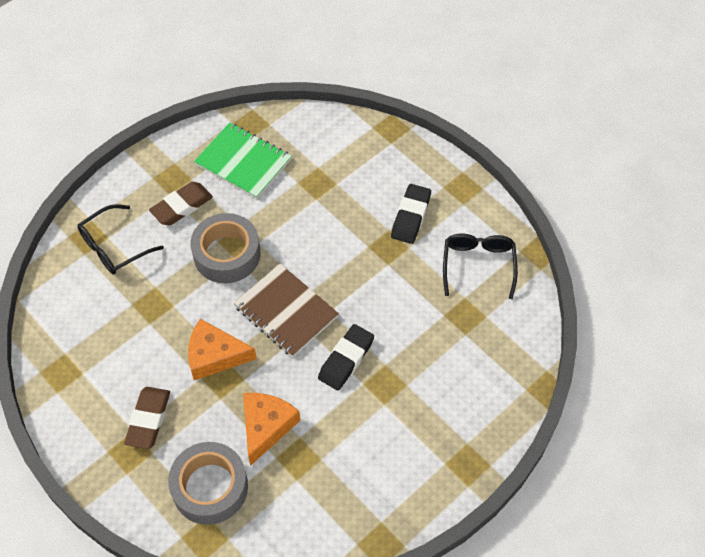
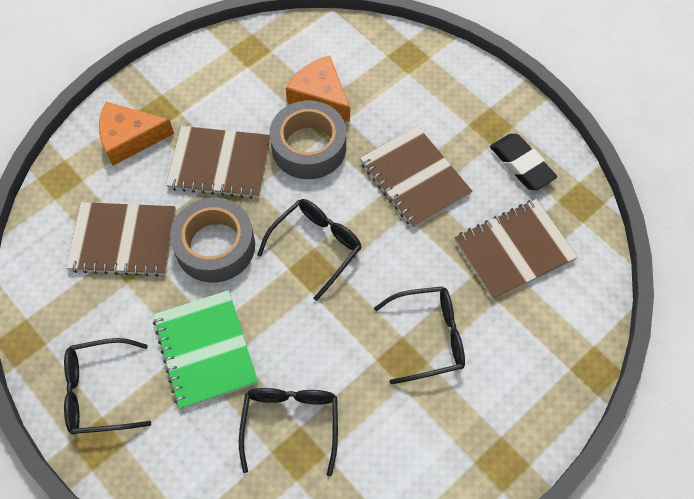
black eraser: [318,324,374,391] [391,184,431,244] = 2 -> [490,134,557,190] = 1
black glasses: [77,204,164,275] [443,233,518,299] = 2 -> [64,338,151,434] [239,388,338,477] [257,199,362,301] [374,286,465,384] = 4
brown eraser: [124,387,170,449] [149,182,213,225] = 2 -> none = 0
brown notebook: [234,264,339,357] = 1 -> [66,202,176,277] [166,126,270,199] [360,126,472,229] [454,199,578,300] = 4

